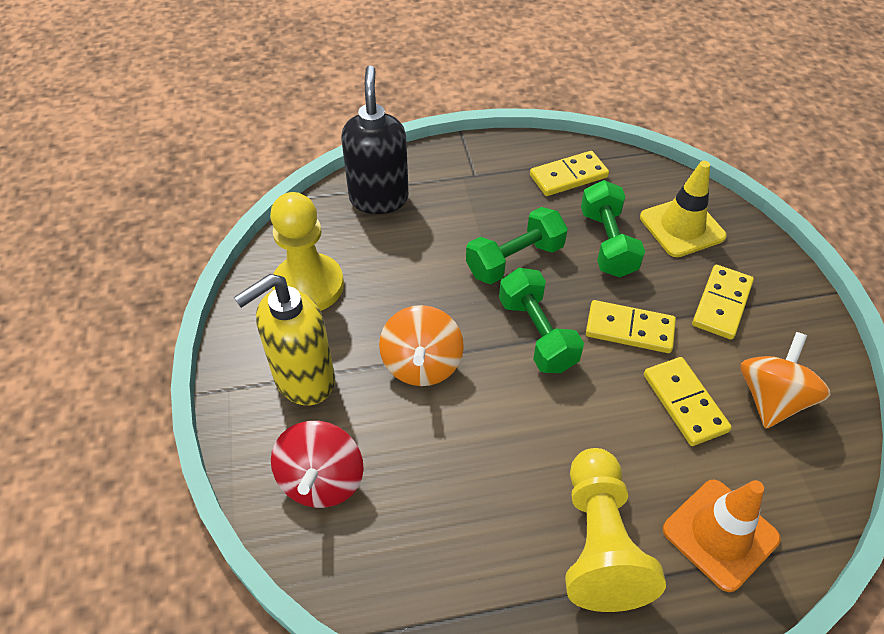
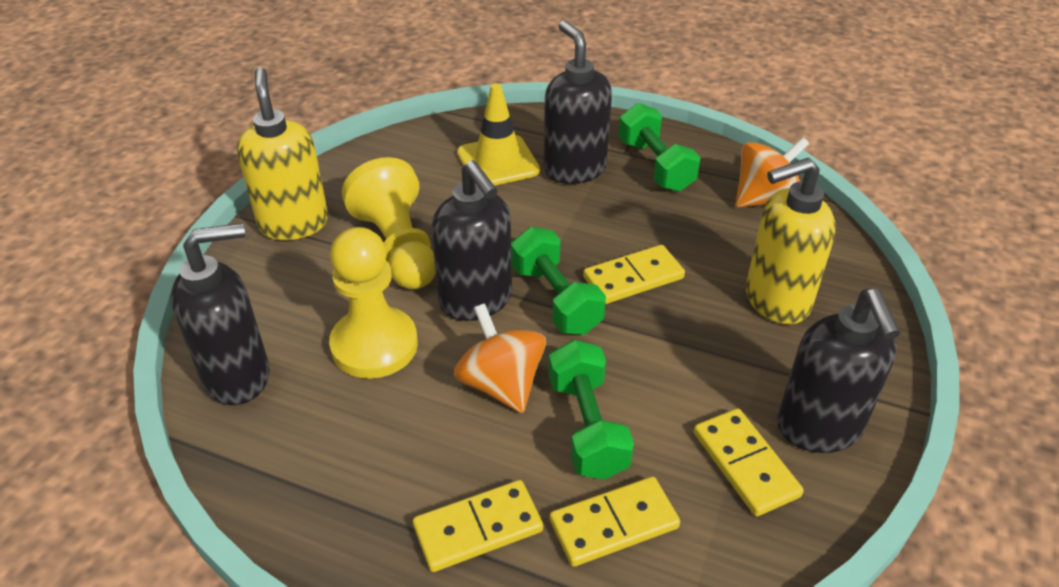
black soap dispenser: [341,66,409,214] = 1 -> [171,223,270,405] [431,160,512,321] [544,21,612,184] [777,289,900,453] = 4
orange traffic cone: [663,480,781,592] = 1 -> none = 0
red spinning top: [271,421,364,508] = 1 -> none = 0
yellow soap dispenser: [234,274,335,405] = 1 -> [237,67,328,240] [746,158,836,324] = 2

